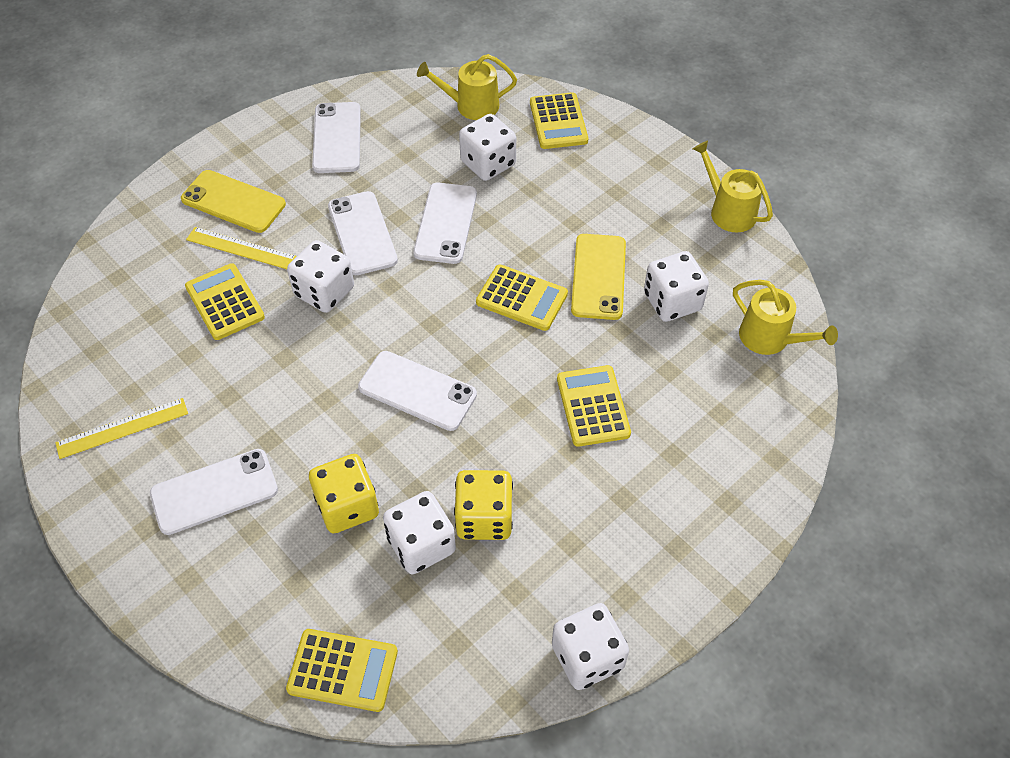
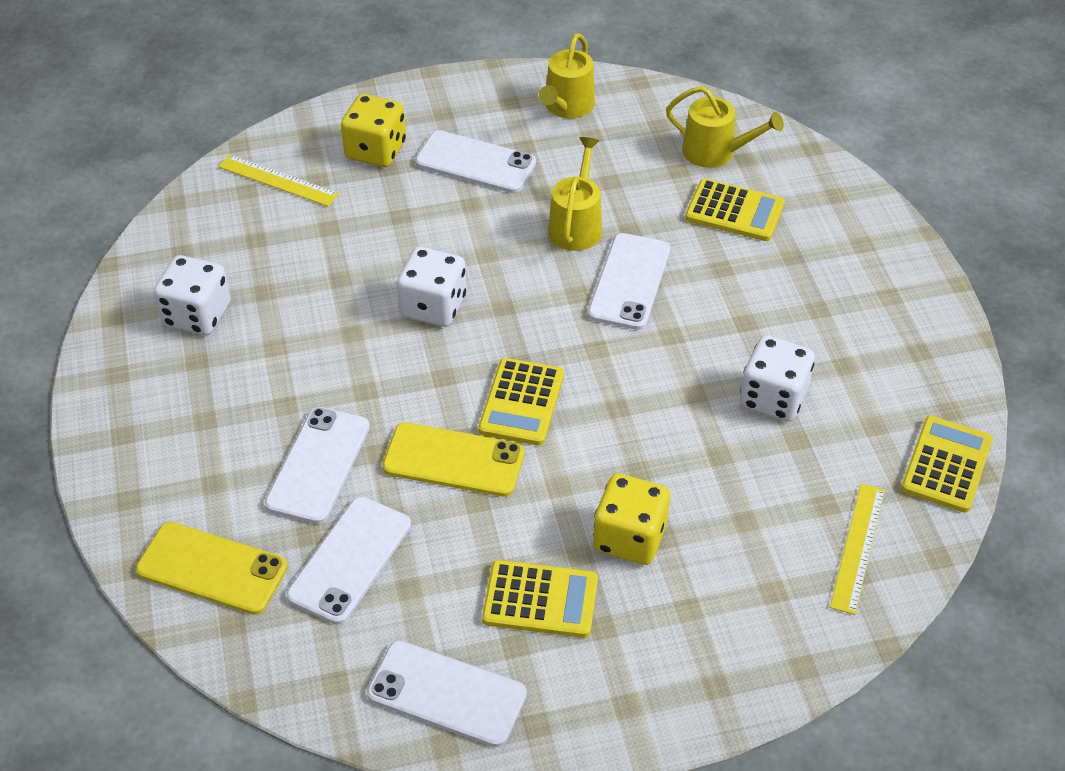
white dice: [287,240,354,313] [383,491,456,574] [459,114,516,181] [552,603,629,690] [644,251,709,322] = 5 -> [154,255,231,335] [397,247,466,327] [740,335,815,422] = 3
yellow calculator: [185,263,265,340] [286,629,398,712] [476,265,568,331] [530,92,588,149] [557,365,631,447] = 5 -> [478,358,564,446] [482,560,598,638] [685,178,785,241] [901,416,993,513] = 4

